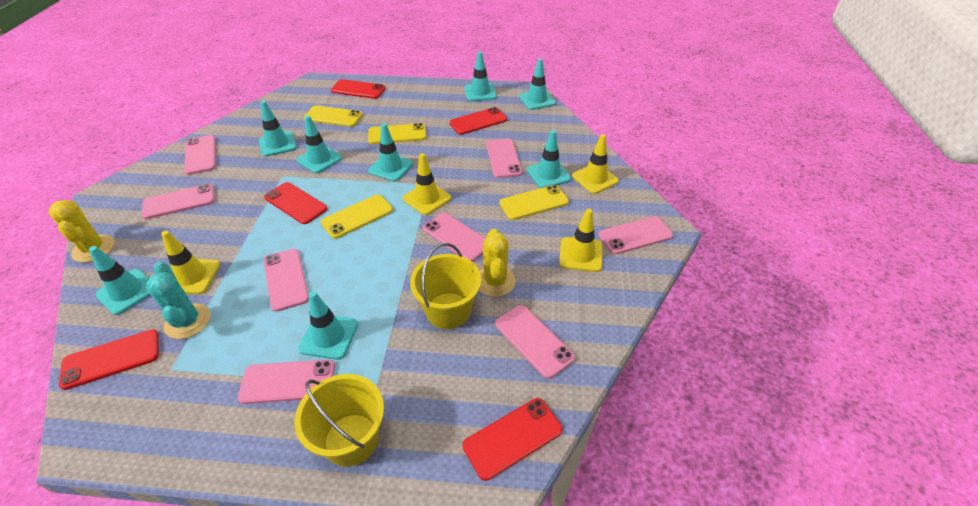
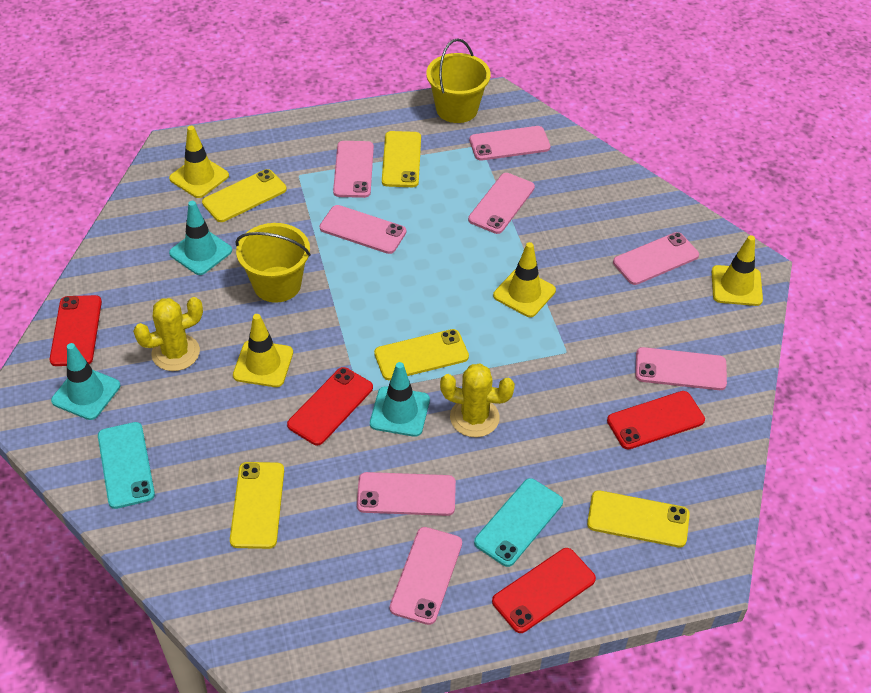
red phone: [59,329,159,390] [264,182,328,224] [331,79,386,99] [449,107,507,135] [462,398,563,481] = 5 -> [50,295,102,366] [287,367,373,445] [492,548,596,633] [607,391,705,449] = 4
turquoise cactus: [146,262,210,339] = 1 -> none = 0
turquoise phone: none = 0 -> [98,422,155,509] [474,478,563,567] = 2
turquoise traffic cone: [89,246,150,315] [259,101,297,157] [297,115,342,173] [298,291,358,360] [368,123,413,182] [465,51,497,101] [519,59,556,110] [527,130,571,188] = 8 -> [51,343,120,420] [169,201,232,275] [370,362,430,437] = 3
yellow phone: [304,105,363,127] [321,195,393,239] [368,123,426,144] [499,185,569,220] = 4 -> [202,169,287,222] [230,462,284,549] [374,329,469,380] [382,131,421,187] [587,490,690,548] = 5

